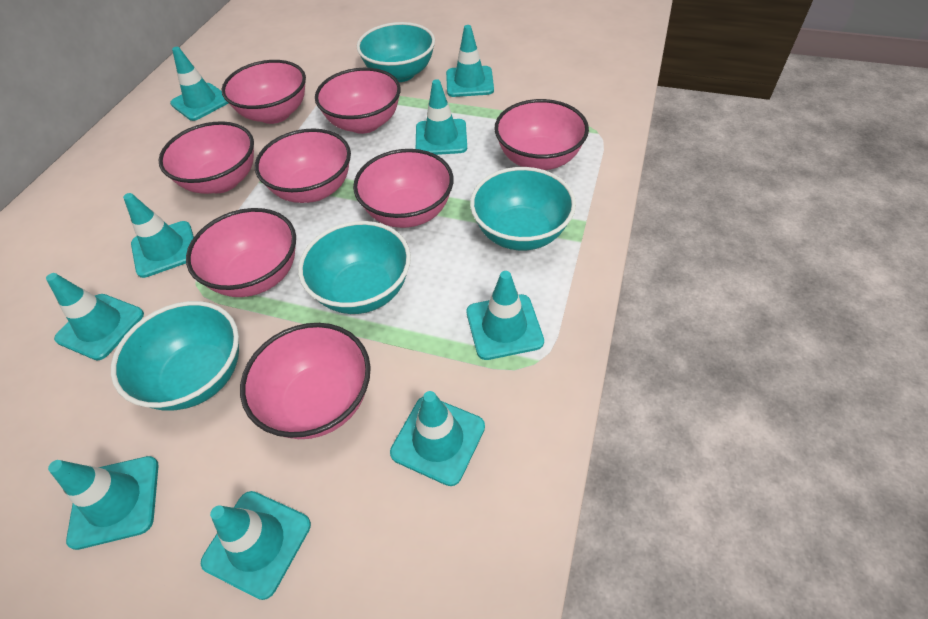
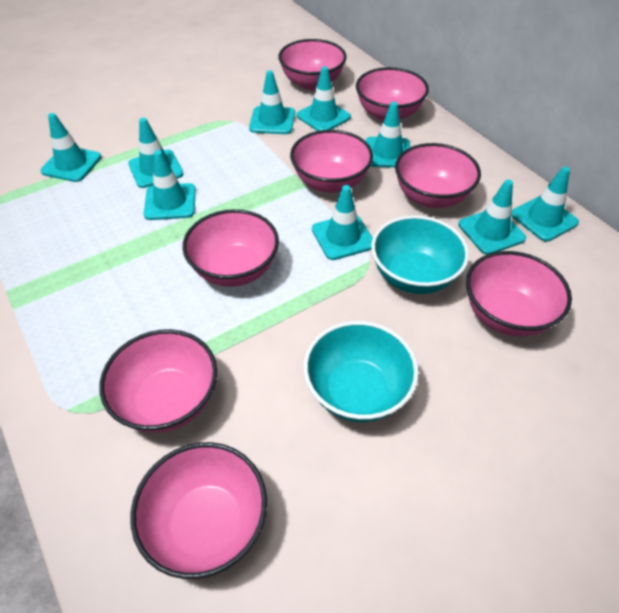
turquoise bowl: [111,301,239,411] [298,221,411,314] [357,22,435,82] [470,167,576,250] = 4 -> [304,321,419,422] [371,215,469,294] = 2

